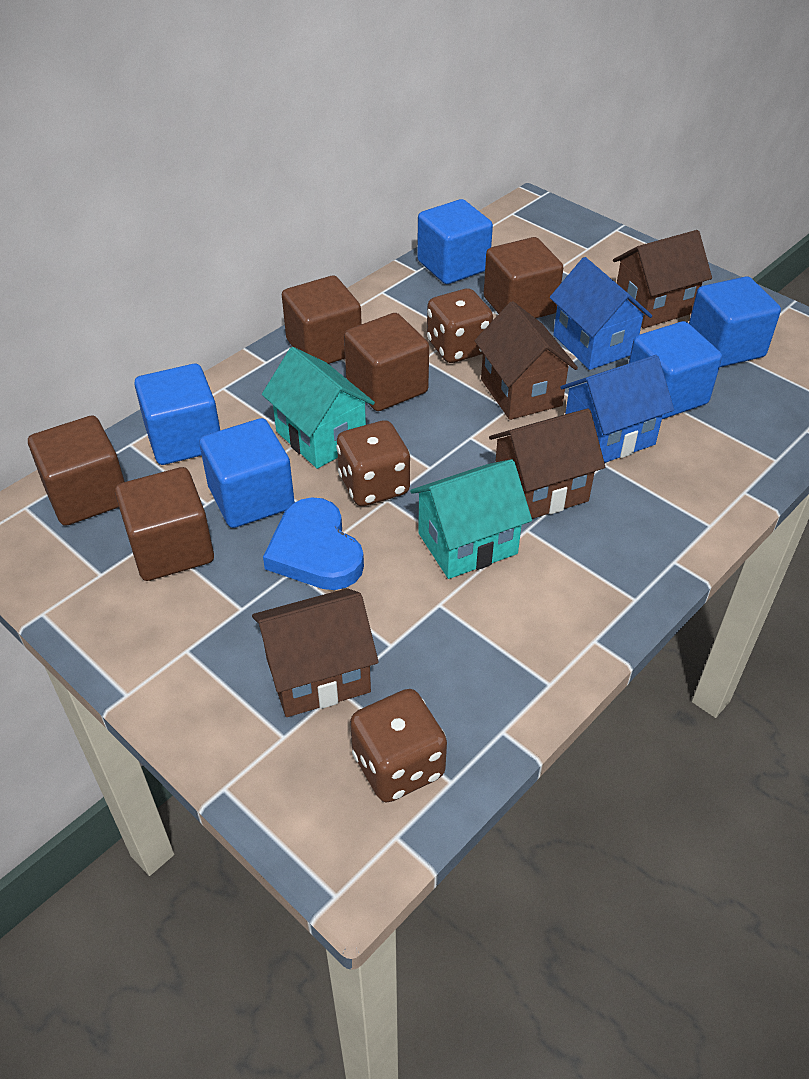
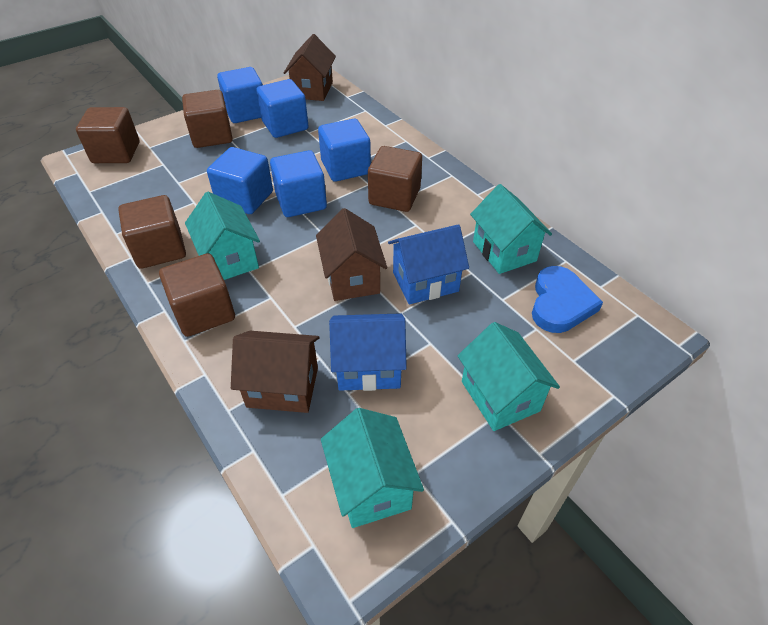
brown dice: [336,420,410,506] [350,689,447,802] [427,288,493,363] = 3 -> none = 0
brown house: [252,588,379,717] [475,301,578,420] [489,408,605,519] [613,230,712,328] = 4 -> [231,331,319,413] [284,34,336,101] [316,208,387,301] = 3
turquoise house: [262,347,375,469] [410,459,532,579] = 2 -> [185,192,260,280] [321,408,424,528] [458,322,560,431] [470,184,552,274] = 4

